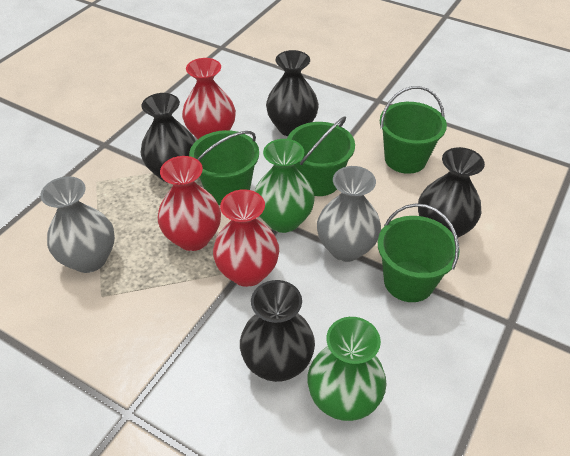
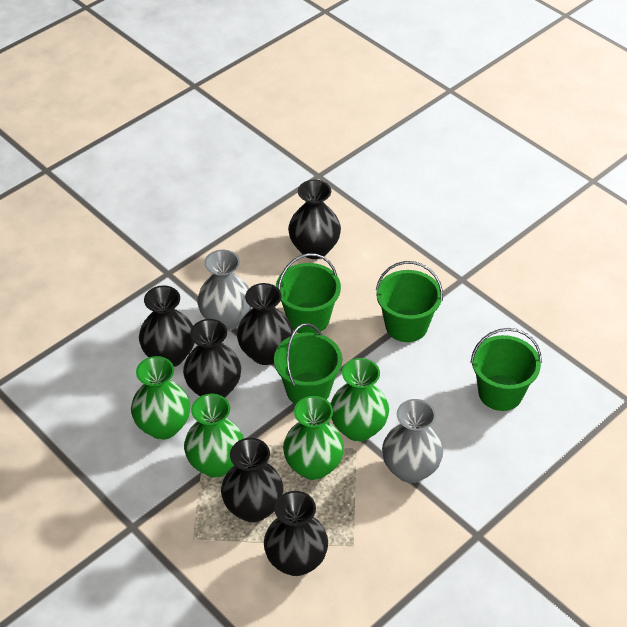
black vase: [141,93,196,183] [240,280,315,382] [266,50,319,136] [418,147,485,238] = 4 -> [139,286,194,367] [183,319,241,398] [221,438,284,522] [237,283,293,365] [264,491,328,576] [288,180,341,259] = 6
green vase: [255,139,315,233] [308,317,387,421] = 2 -> [131,356,190,440] [184,394,244,478] [283,396,344,480] [330,358,389,442] = 4
red vase: [158,156,221,251] [182,58,236,139] [213,189,279,287] = 3 -> none = 0

